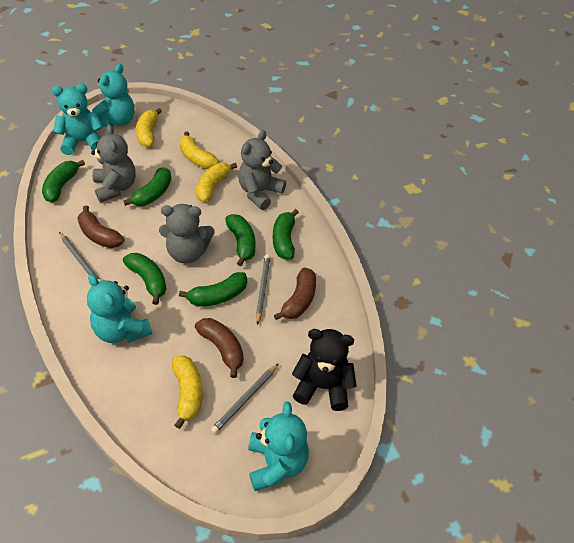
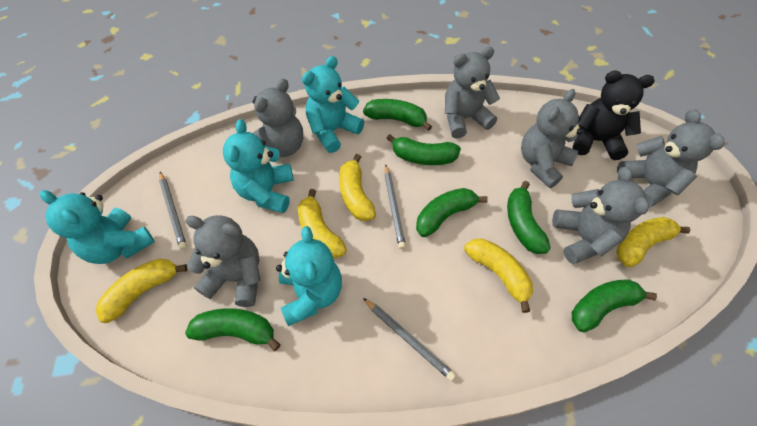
brown banana: [77,205,125,248] [195,318,244,378] [274,267,316,320] = 3 -> none = 0
grey teddy bear: [91,124,136,203] [159,204,214,264] [238,130,286,210] = 3 -> [185,215,261,307] [252,78,303,157] [445,47,500,138] [521,89,582,188] [552,167,649,264] [617,109,724,208] = 6
yellow banana: [136,108,162,148] [172,355,203,429] [179,132,219,169] [196,163,237,202] = 4 -> [96,258,187,323] [298,189,347,259] [339,154,376,221] [464,238,533,313] [616,217,691,268] = 5

